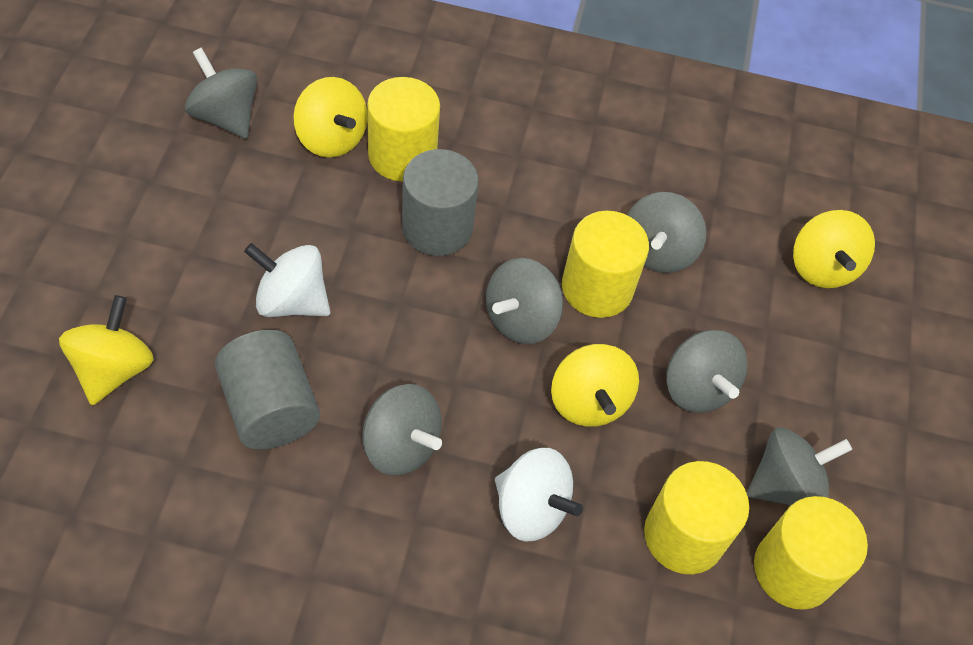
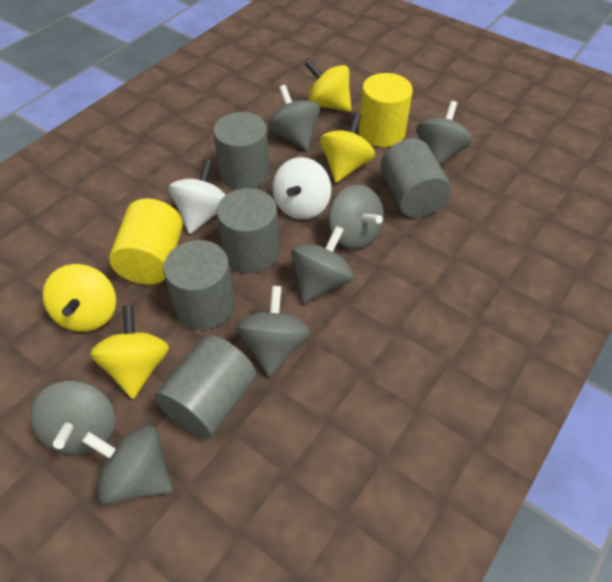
grey cylinder: [215,330,320,450] [402,149,479,256] = 2 -> [154,335,256,439] [163,240,235,330] [213,112,269,190] [217,188,279,273] [380,138,451,218] = 5
grey spinning top: [185,48,257,139] [362,384,442,476] [486,258,563,344] [627,192,707,273] [666,330,748,413] [747,427,852,505] = 6 -> [30,380,115,455] [82,425,173,505] [236,286,310,377] [269,85,320,150] [291,226,353,303] [329,185,384,249] [416,101,472,165] = 7
yellow cylinder: [367,77,440,182] [562,211,649,318] [644,461,749,574] [754,496,868,610] = 4 -> [109,198,183,285] [359,73,413,147] = 2

